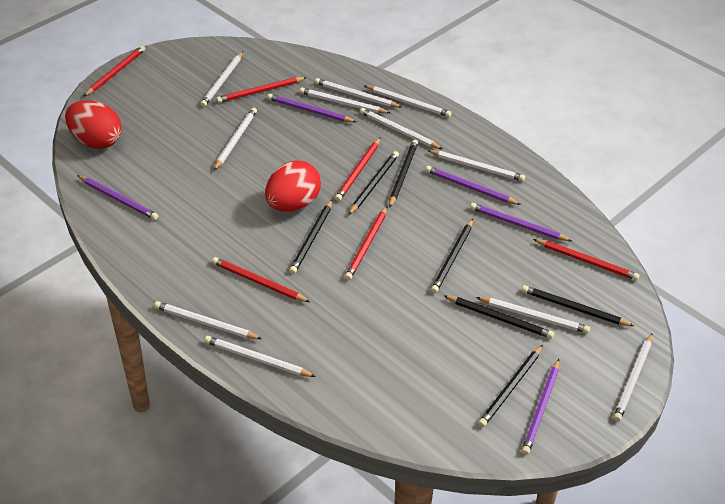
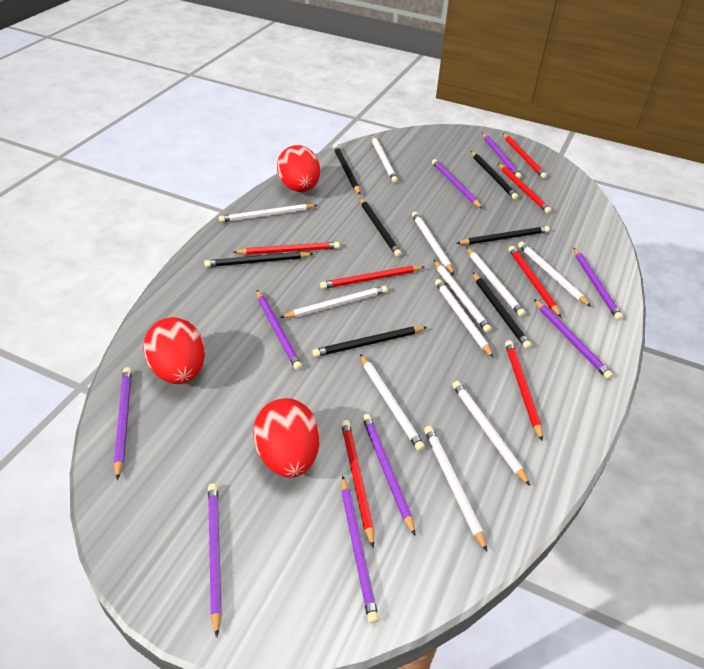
purple pencil: [77,175,158,220] [267,94,356,122] [425,166,521,205] [470,203,572,241] [521,359,559,455] = 5 -> [114,367,132,480] [208,483,222,637] [257,290,302,370] [341,476,379,623] [362,414,415,535] [432,159,482,209] [482,133,522,179] [534,299,613,379] [574,248,623,320] = 9
red egg: [65,100,122,149] [265,160,321,212] = 2 -> [143,317,205,384] [253,398,319,478] [277,145,320,192] = 3
red pencil: [83,46,145,97] [212,257,310,302] [216,77,307,103] [335,137,381,201] [345,206,387,280] [533,239,640,281] = 6 -> [233,242,340,255] [320,266,424,289] [341,420,374,548] [498,163,552,214] [503,133,547,179] [505,340,543,441] [509,246,562,318] = 7

